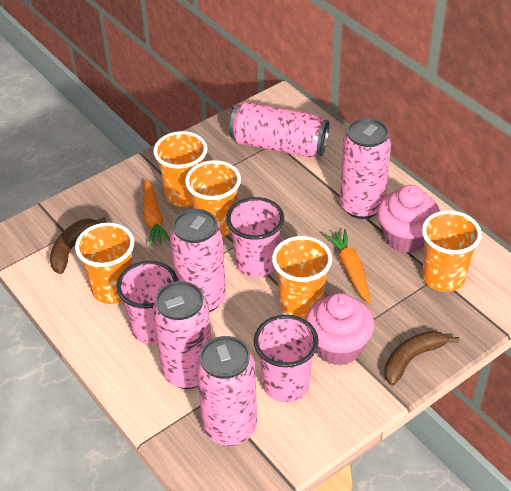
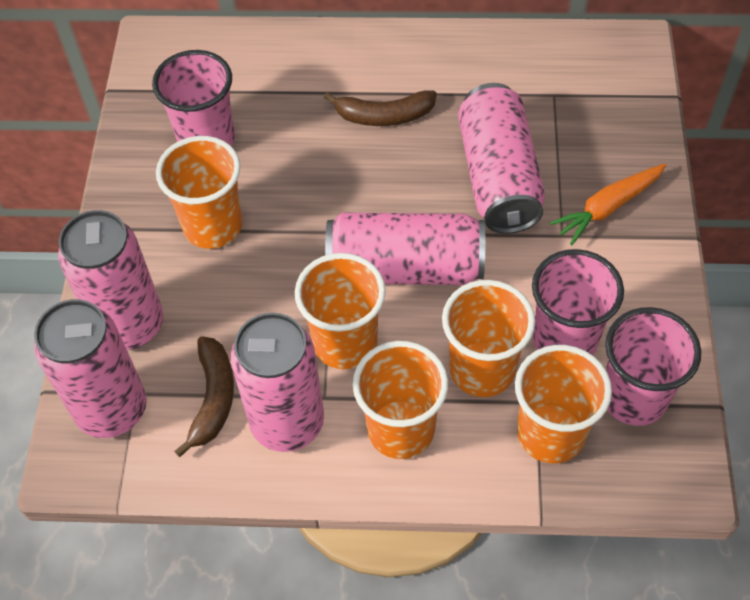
orange carrot: [143,179,170,247] [325,229,371,304] = 2 -> [550,164,666,245] = 1
pink cupcake: [305,293,374,366] [377,185,440,253] = 2 -> none = 0

